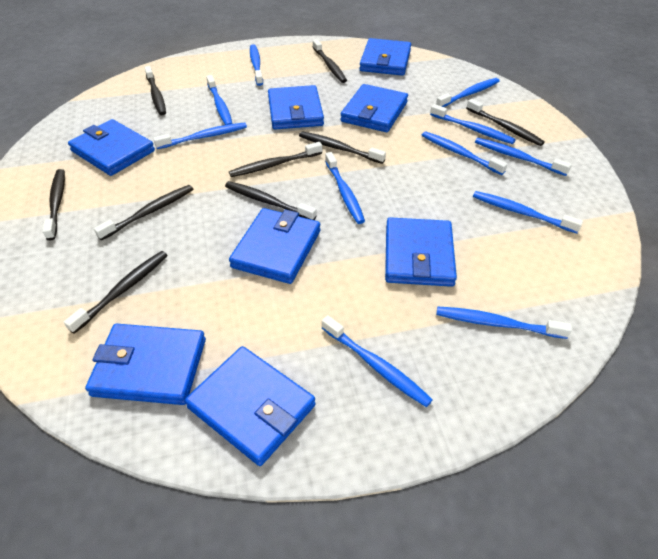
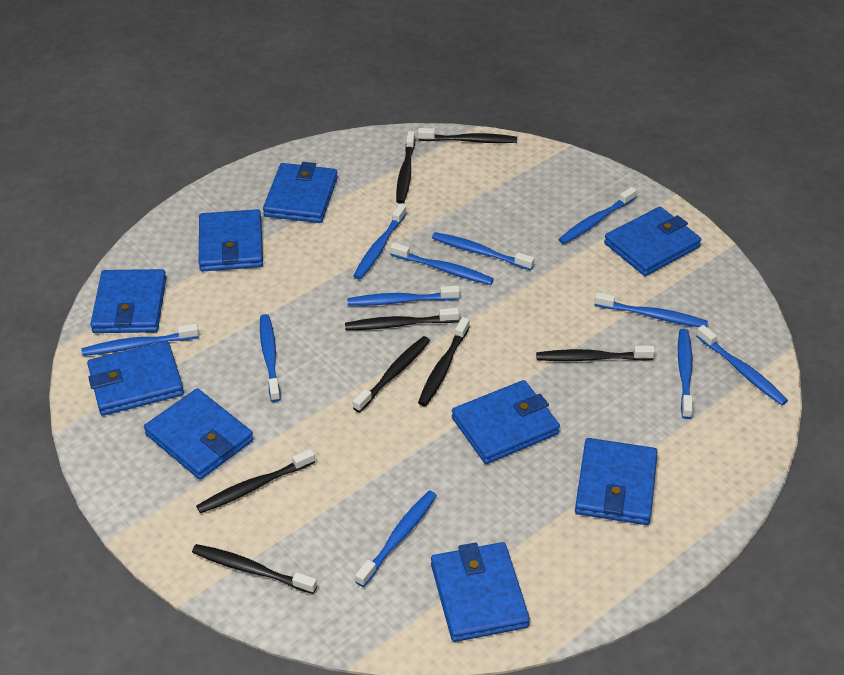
black toothbrush: [43,169,65,240] [64,251,168,334] [94,185,193,240] [144,66,166,115] [225,181,317,220] [229,142,322,177] [299,131,386,164] [313,39,347,83] [466,99,545,146] = 9 -> [192,544,317,594] [196,449,315,513] [345,308,459,330] [353,336,430,412] [396,131,415,204] [418,128,517,143] [418,317,470,406] [536,346,655,361] = 8
blue wallet: [68,119,155,176] [85,324,206,405] [185,346,315,466] [229,208,320,284] [268,85,324,130] [340,84,408,132] [359,38,411,76] [385,217,457,287] = 8 -> [87,341,184,416] [90,269,166,333] [144,388,254,479] [199,209,263,271] [263,162,338,223] [431,542,530,642] [452,380,560,464] [575,438,658,525] [604,207,701,276] = 9

